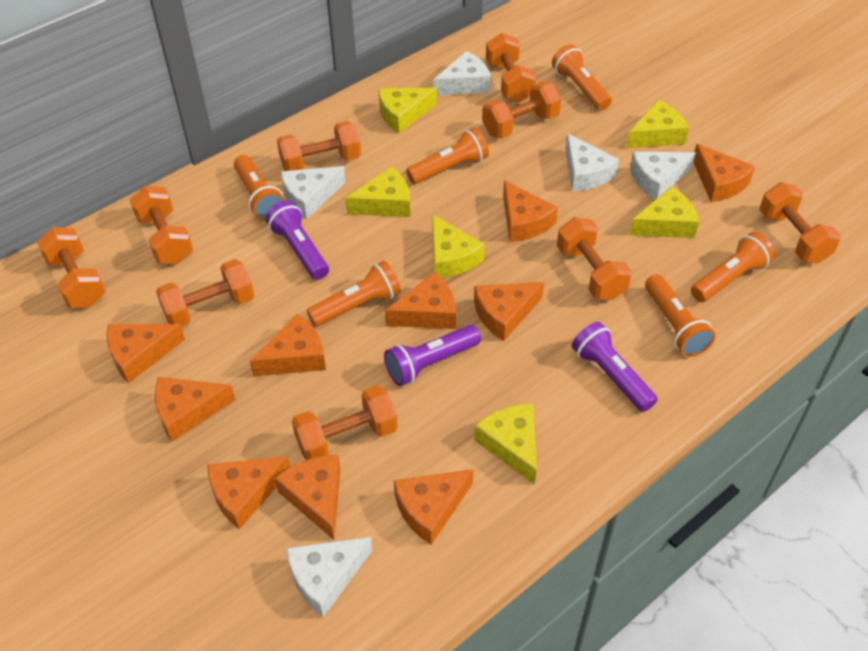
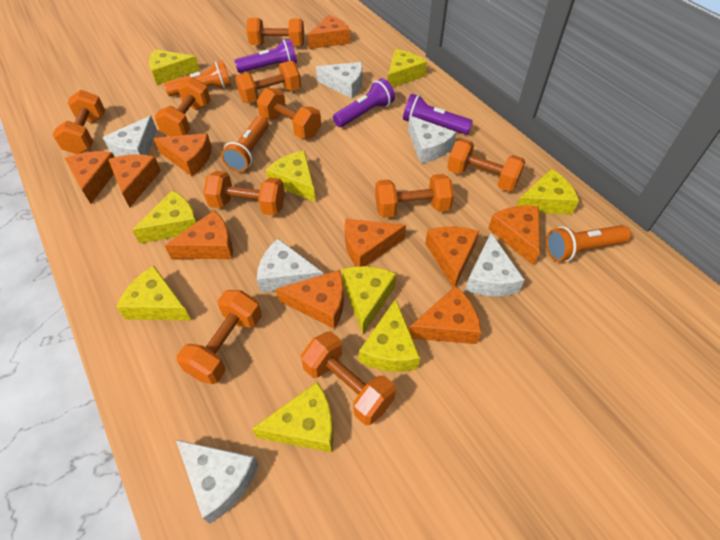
orange dumbbell: [37,227,106,308] [130,186,193,264] [156,259,254,327] [277,121,361,171] [292,385,398,460] [482,82,561,138] [486,33,537,102] [557,217,632,300] [759,182,841,264] = 9 -> [53,90,105,154] [154,77,211,137] [177,290,262,384] [203,171,285,216] [235,61,301,103] [246,18,304,46] [257,88,321,139] [301,331,396,425] [375,174,454,218] [447,139,525,191] = 10
orange flashlight: [234,155,285,221] [307,261,401,327] [406,128,489,184] [552,44,612,110] [645,274,716,357] [691,232,775,302] = 6 -> [164,60,231,96] [221,116,269,172] [546,225,631,262] = 3
white cheese: [281,166,346,219] [286,537,372,617] [433,51,491,96] [565,133,619,192] [630,152,696,200] = 5 -> [103,116,157,157] [176,440,258,524] [257,239,323,292] [316,62,362,99] [408,115,456,163] [465,233,525,296] = 6
yellow cheese: [345,167,410,217] [378,88,437,133] [432,214,485,278] [474,404,537,485] [626,100,689,148] [629,186,699,238] = 6 -> [116,266,192,321] [132,191,197,243] [149,49,200,85] [252,382,333,453] [266,150,315,202] [342,266,396,334] [359,299,420,372] [388,49,427,88] [517,169,579,215] = 9

